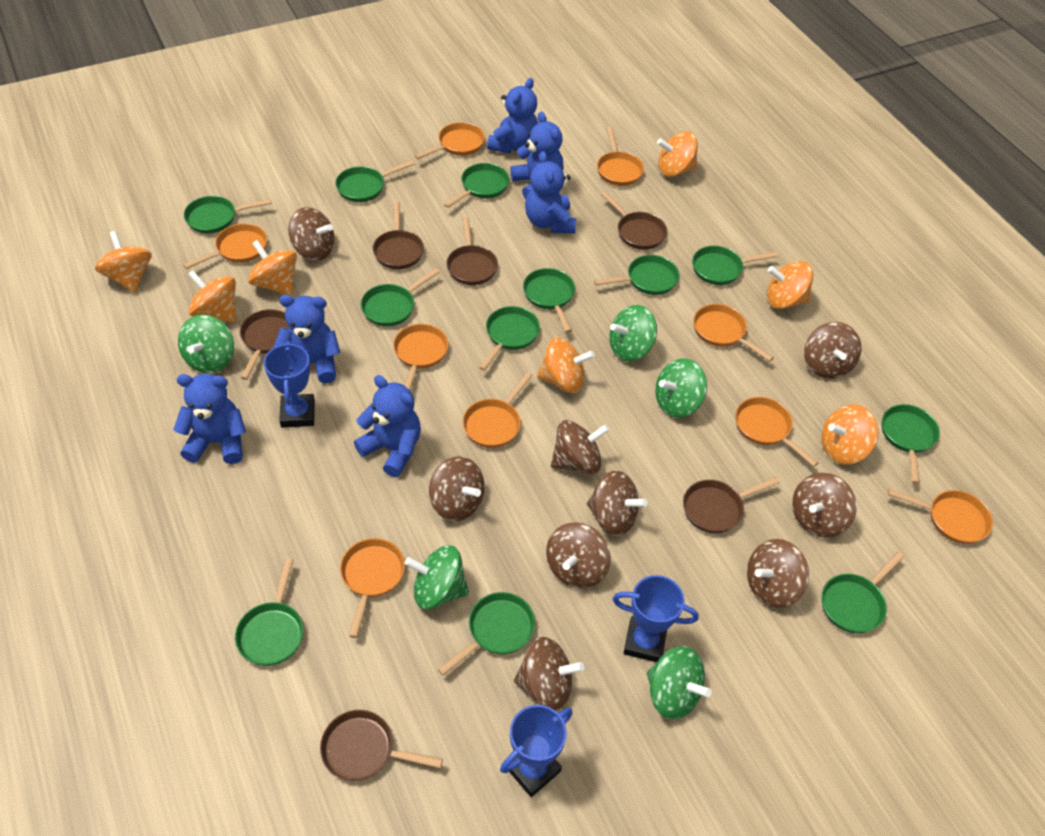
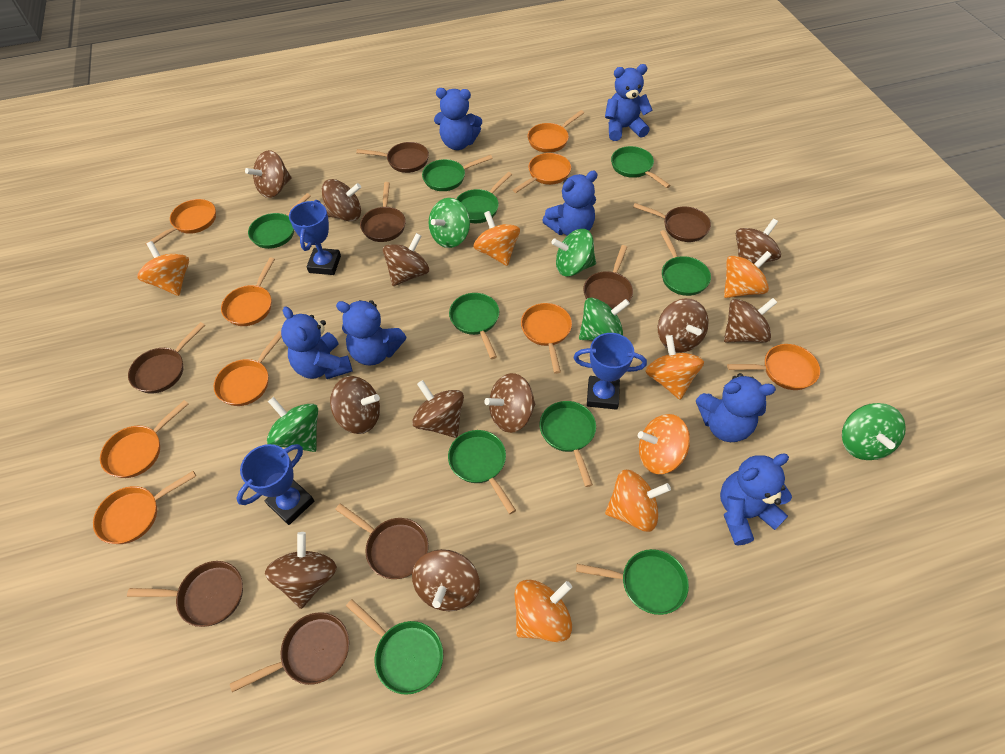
blue teddy bear: [173,374,246,464] [273,295,340,384] [354,375,421,477] [487,78,538,154] [510,112,564,199] [525,151,576,234] = 6 -> [281,306,353,379] [336,300,406,366] [434,88,482,150] [542,171,598,236] [605,64,652,141] [696,373,776,442] [720,453,792,545] = 7
brown pan: [240,309,289,380] [320,710,443,781] [373,202,424,269] [446,217,498,285] [601,191,667,250] [683,477,780,534] = 6 -> [127,561,243,627] [128,322,205,394] [230,612,349,692] [335,503,429,579] [356,142,429,173] [360,182,406,242] [583,245,633,309] [633,203,711,242] = 8
brown spinning top: [288,207,335,261] [429,456,485,521] [514,637,584,711] [546,522,611,588] [551,420,609,474] [587,470,648,536] [747,539,809,608] [792,473,857,537] [804,322,861,379] = 9 -> [245,150,292,198] [265,532,337,609] [322,179,361,222] [330,376,380,434] [383,233,429,286] [412,380,464,438] [412,549,480,611] [484,373,535,433] [658,298,709,353] [724,298,778,342] [736,219,781,264] = 11
green pan: [184,196,271,234] [235,558,304,666] [335,160,414,202] [361,268,439,327] [438,592,535,676] [444,163,509,208] [479,306,540,371] [523,268,575,333] [594,255,679,295] [692,246,778,285] [822,551,904,634] [882,404,940,484] = 12 -> [248,193,311,249] [346,599,443,695] [422,155,493,191] [448,430,516,514] [449,293,499,359] [456,172,512,223] [540,401,596,487] [576,549,689,615] [611,146,671,188] [660,230,711,296] = 10

